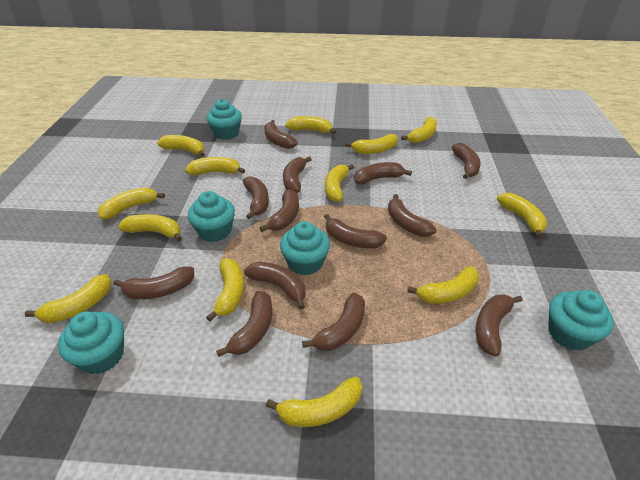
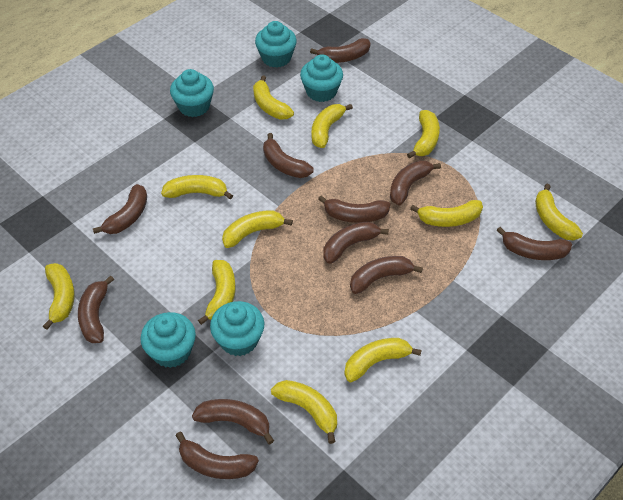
brown banana: [113,266,194,299] [216,291,272,357] [243,176,269,219] [244,262,306,309] [260,189,299,232] [264,120,298,149] [283,156,312,193] [302,293,365,351] [324,214,387,248] [354,162,412,185] [388,194,437,237] [452,143,481,179] [475,294,522,357] = 13 -> [78,275,114,343] [93,184,147,234] [176,432,259,479] [192,399,274,444] [263,133,314,178] [310,38,370,63] [318,195,390,223] [323,221,389,264] [350,256,423,294] [390,160,441,206] [497,227,572,260] = 11
yellow banana: [25,274,112,323] [98,188,165,219] [118,214,182,242] [157,135,205,157] [185,157,245,175] [206,258,244,322] [266,376,362,427] [285,116,336,134] [325,164,354,202] [345,134,398,154] [401,117,437,143] [407,266,479,304] [497,193,548,238] = 13 -> [43,263,75,330] [161,175,233,199] [198,260,236,325] [222,210,293,248] [253,75,294,120] [271,380,337,444] [312,104,353,148] [344,338,422,382] [407,110,440,159] [410,200,483,227] [535,184,583,240] = 11

